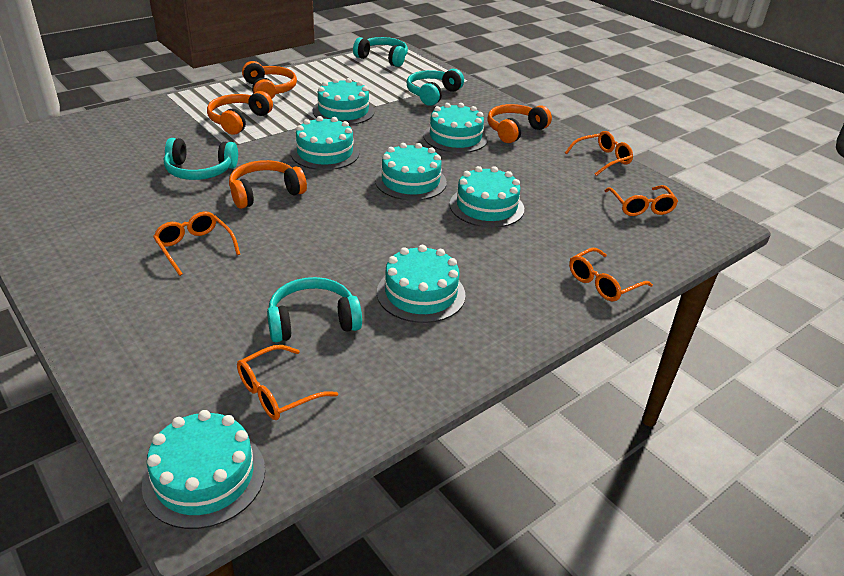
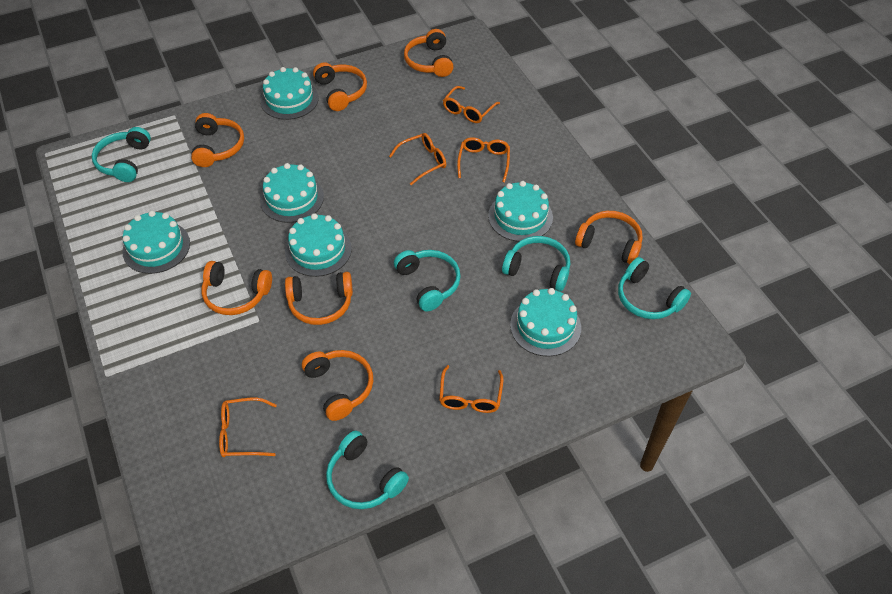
orange headphones: [207,91,273,135] [229,160,307,209] [242,61,297,99] [487,104,552,143] = 4 -> [191,113,244,167] [201,261,272,315] [285,272,353,325] [302,350,373,421] [313,62,367,111] [404,29,454,77] [575,211,643,264] = 7
turquoise cake: [142,410,265,529] [291,116,359,170] [313,78,375,125] [375,143,447,201] [377,245,465,323] [423,103,488,153] [450,166,524,228] = 7 -> [122,211,190,274] [260,67,319,120] [260,163,324,223] [285,213,352,277] [488,181,553,242] [510,288,581,357] = 6
turquoise headphones: [164,138,238,180] [267,277,362,342] [353,37,408,67] [406,69,464,106] = 4 -> [92,127,151,182] [326,431,409,509] [394,250,461,312] [502,236,570,291] [618,257,691,319] = 5

